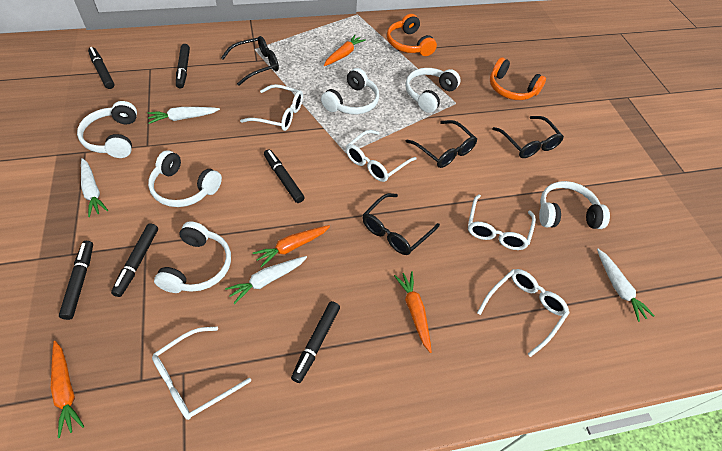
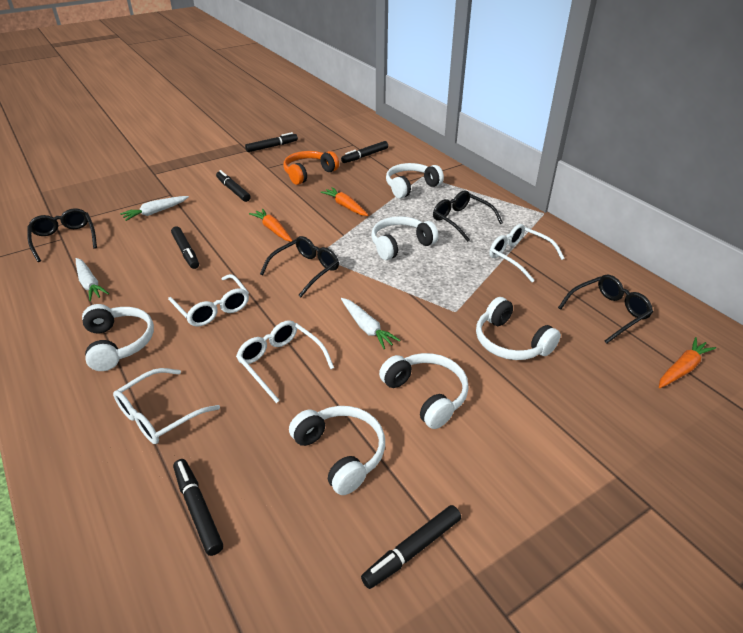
orange carrot: [51,341,84,438] [253,225,330,268] [324,35,366,66] [394,271,432,353] = 4 -> [249,208,293,242] [320,187,368,216] [659,337,716,388] = 3
orange headphones: [387,14,437,56] [490,57,546,100] = 2 -> [283,151,339,185] = 1
white carrot: [81,158,108,217] [148,107,220,124] [225,256,307,304] [597,249,654,322] = 4 -> [76,258,109,301] [120,196,189,221] [341,298,401,349] = 3
white glasses: [152,326,251,420] [240,84,303,131] [346,130,417,182] [468,195,536,250] [477,269,569,357] = 5 -> [113,368,220,444] [168,274,249,327] [236,320,334,403] [489,224,565,282] = 4

